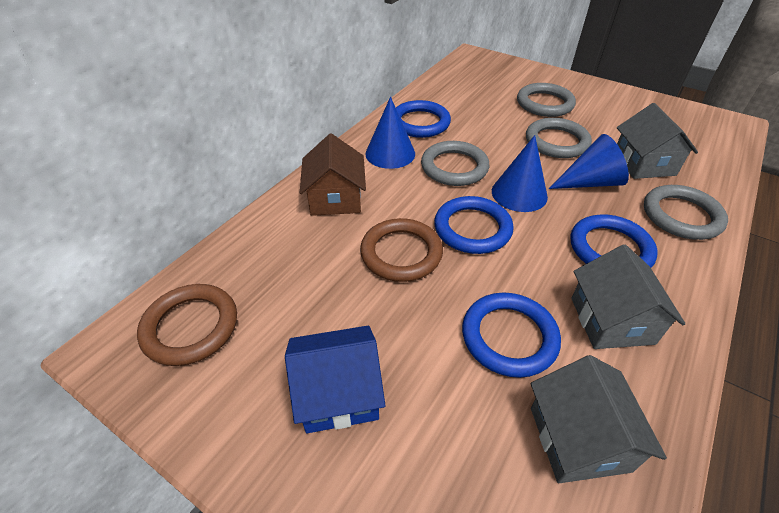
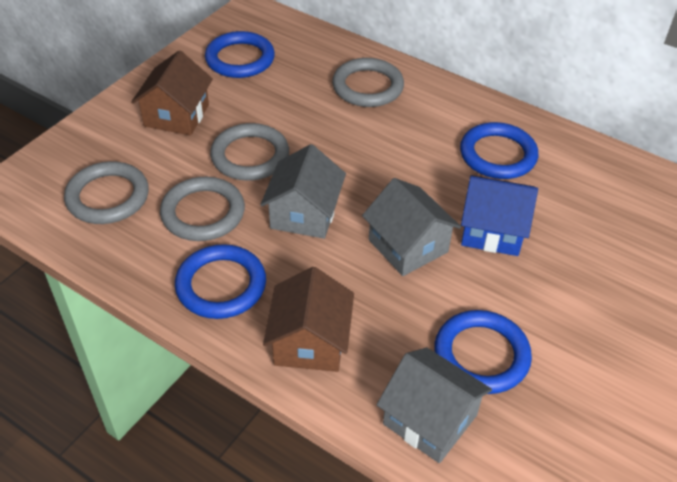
blue cone: [365,97,415,169] [492,135,548,212] [549,134,629,189] = 3 -> none = 0
brown house: [300,134,366,216] = 1 -> [131,50,213,135] [263,267,354,372] = 2
brown ring: [137,284,237,366] [360,218,443,282] = 2 -> none = 0

